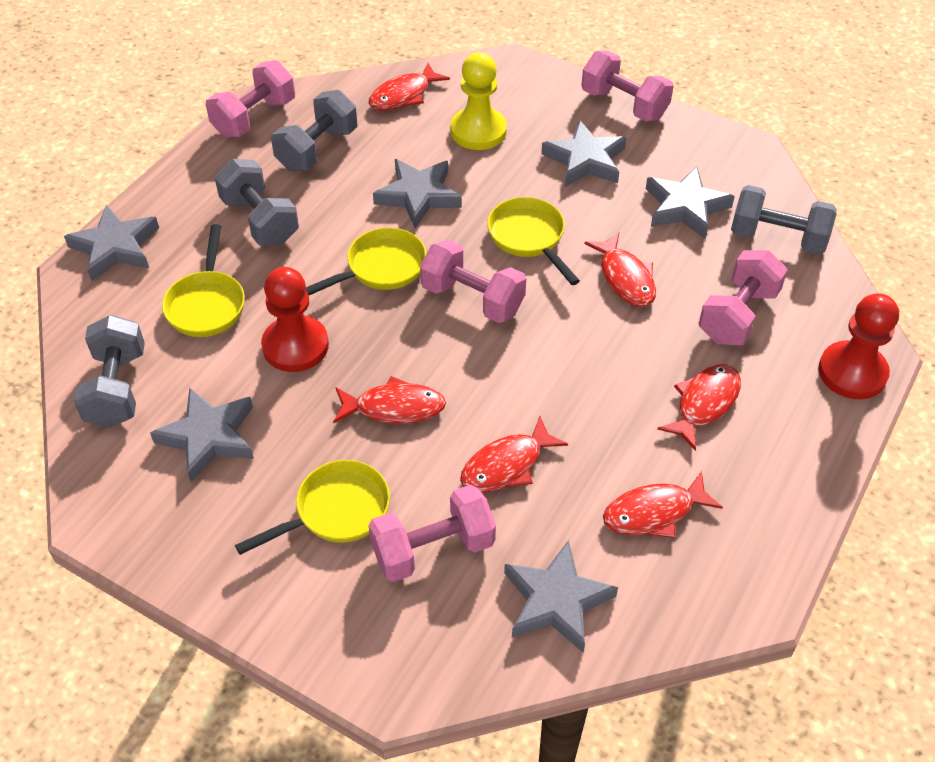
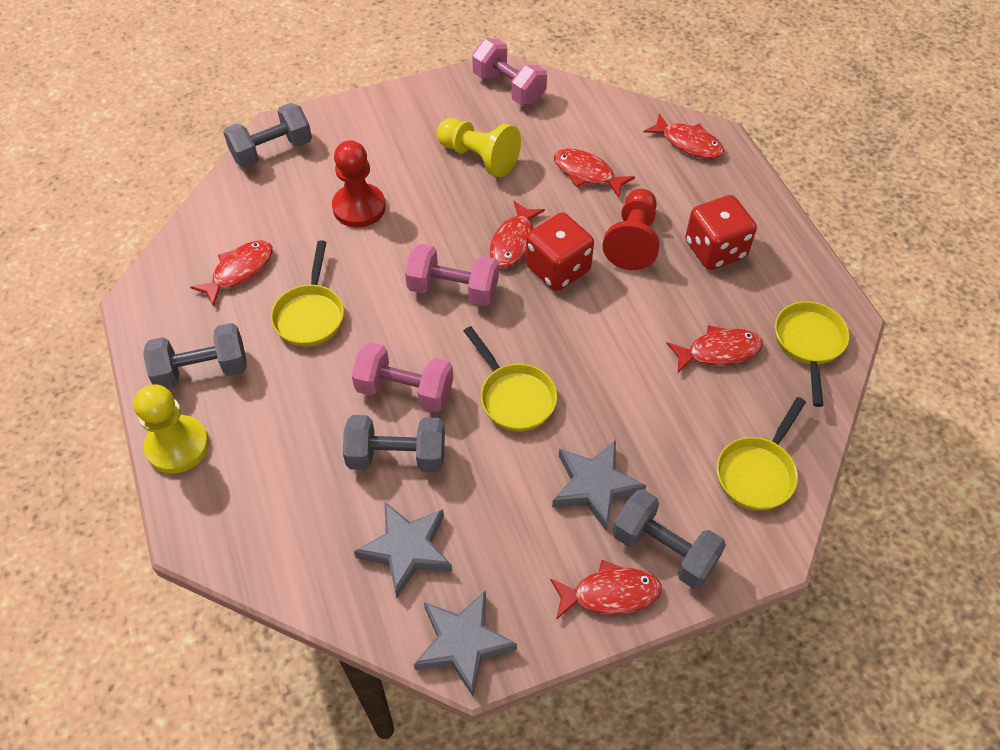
grey star: [64,205,159,281] [150,388,254,482] [373,159,462,228] [504,540,618,652] [541,120,627,187] [646,167,735,239] = 6 -> [354,501,452,598] [414,590,517,696] [552,440,646,530] = 3
pink dumbbell: [206,60,295,138] [369,485,496,582] [420,239,526,323] [581,51,674,121] [699,250,788,345] = 5 -> [351,342,453,412] [405,244,499,306] [472,39,547,105] = 3
red dice: none = 0 -> [526,213,594,291] [685,195,757,270] = 2
yellow pawn: [450,52,507,150] = 1 -> [134,384,209,474] [437,118,521,177] = 2

